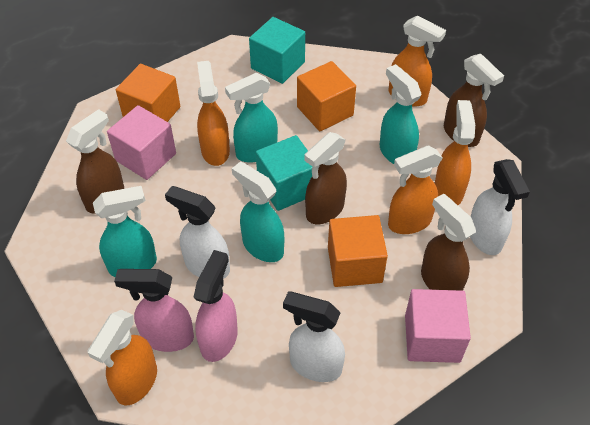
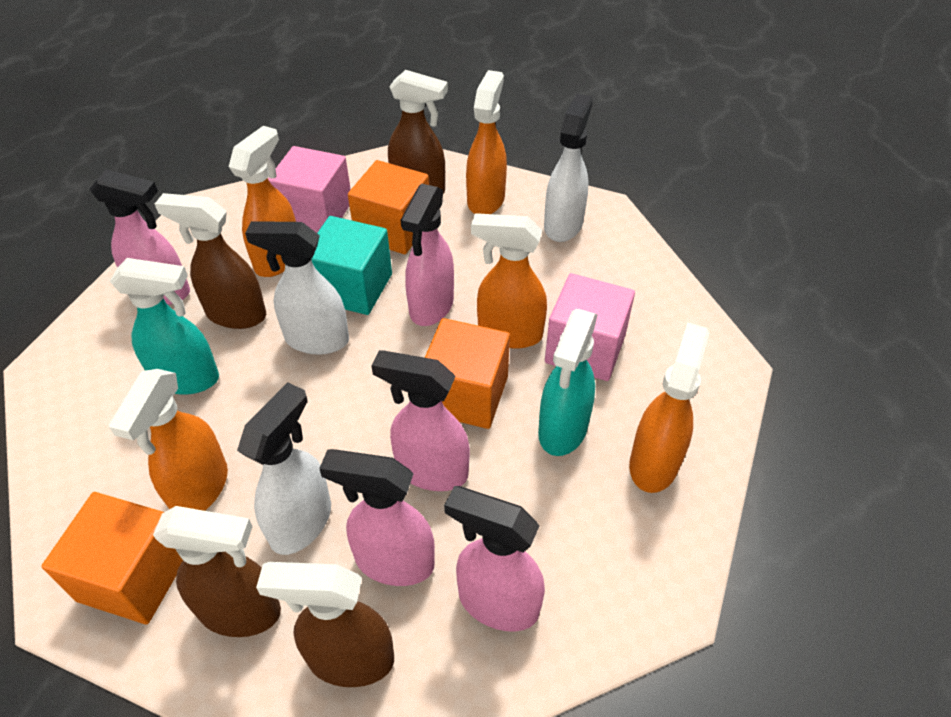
pink spray bottle: [114,269,194,352] [193,250,238,362] = 2 -> [90,169,190,305] [319,449,435,586] [371,350,470,491] [401,184,454,326] [444,486,545,632] = 5
turquoise cube: [249,17,305,84] [256,135,312,211] = 2 -> [311,216,392,315] = 1
turquoise spray bottle: [93,186,157,277] [225,73,278,163] [232,161,284,262] [380,64,421,164] = 4 -> [110,258,219,395] [538,309,598,456] = 2

